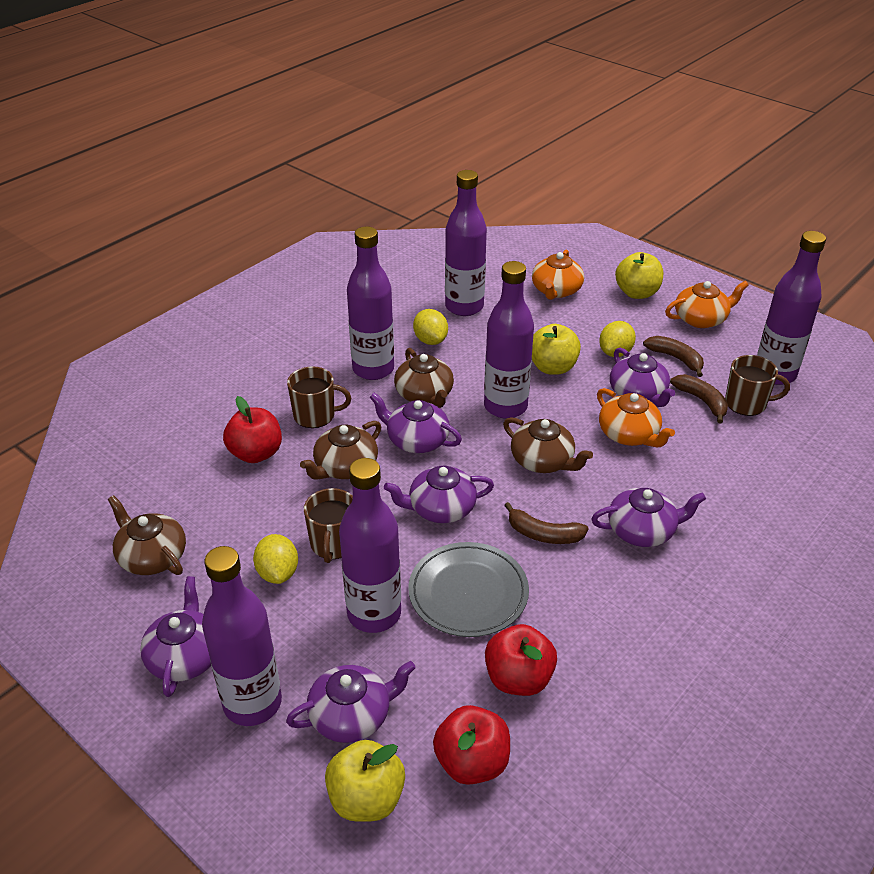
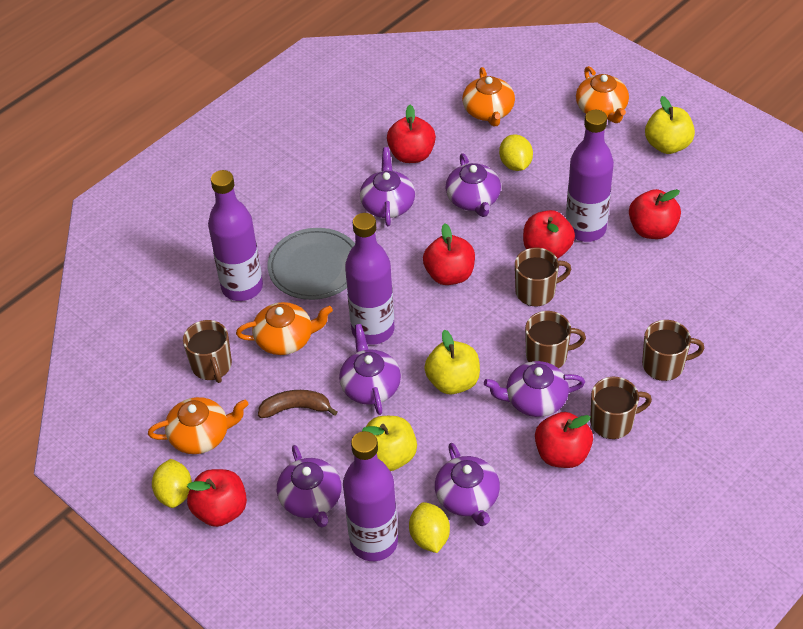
brown banana: [504,502,589,544] [643,336,704,377] [670,374,728,424] = 3 -> [258,390,337,418] = 1
brown mug: [287,366,351,428] [304,488,353,563] [725,355,790,416] = 3 -> [183,320,232,383] [515,248,571,306] [525,311,586,368] [590,377,652,439] [642,320,705,381] = 5
brown teapot: [108,495,186,575] [300,421,381,480] [394,348,454,408] [503,417,593,473] = 4 -> none = 0
orange teapot: [532,250,584,300] [597,388,675,447] [665,281,749,328] = 3 -> [148,397,249,454] [236,302,333,355] [462,67,515,127] [576,66,629,123] = 4
purple bottle: [202,546,282,726] [339,458,401,633] [347,226,394,380] [445,170,487,316] [484,261,534,419] [757,231,826,385] = 6 -> [208,170,263,301] [343,431,398,561] [345,213,394,345] [566,110,614,242] = 4
red apple: [223,396,282,463] [433,705,510,785] [485,624,557,696] = 3 -> [187,469,247,527] [387,105,436,163] [423,223,475,285] [523,210,575,259] [535,412,593,468] [629,189,681,239] = 6

